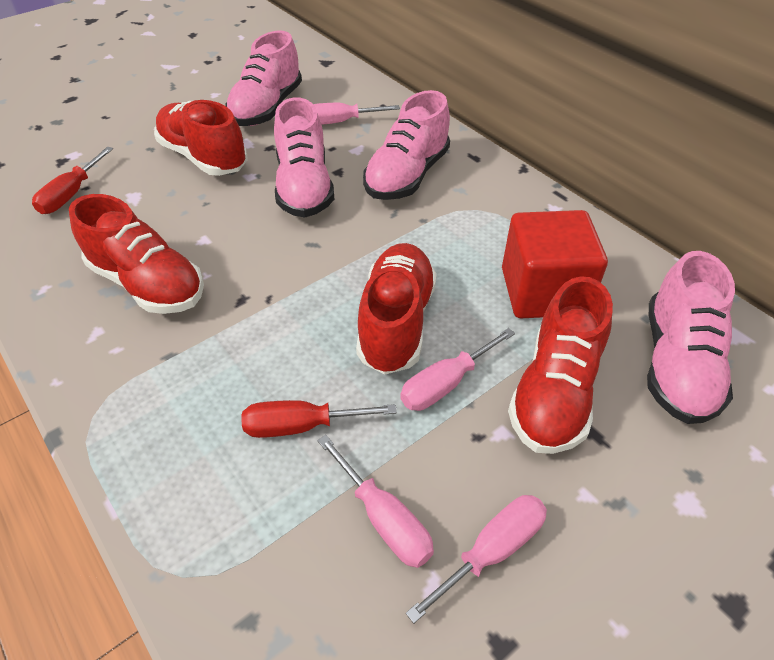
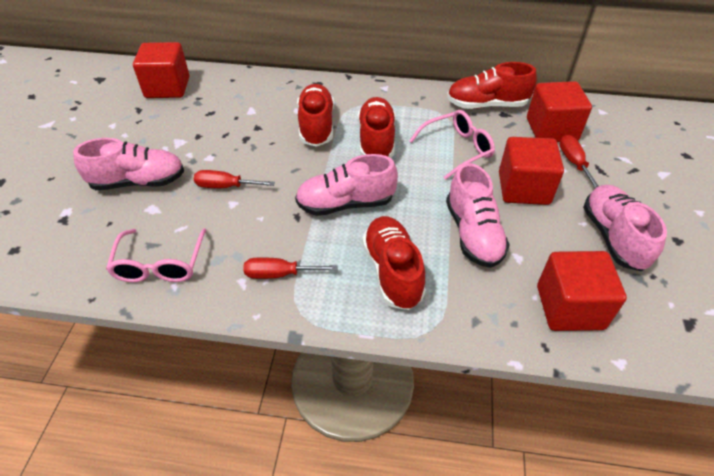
pink glasses: none = 0 -> [106,228,207,282] [409,110,495,180] = 2
pink screwdriver: [313,103,400,125] [317,435,434,568] [400,328,515,411] [406,495,547,624] = 4 -> none = 0
red cube: [502,210,608,318] = 1 -> [133,42,189,98] [499,137,564,205] [527,81,592,142] [537,251,627,331] = 4
red screwdriver: [32,147,113,214] [241,400,397,438] = 2 -> [194,170,275,188] [243,257,337,279] [559,135,599,188] = 3

